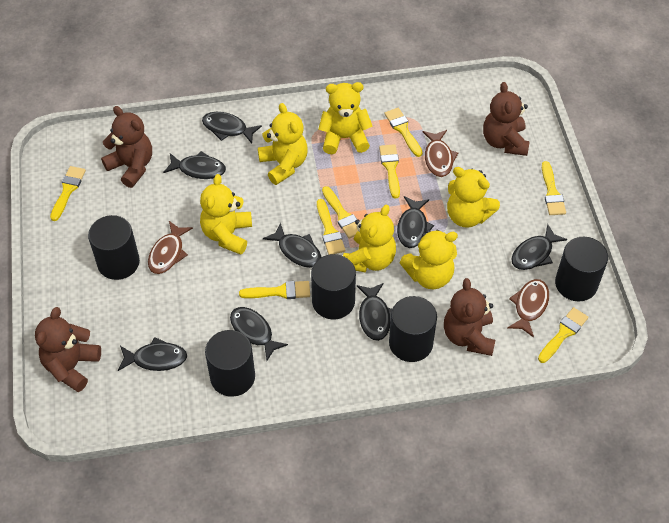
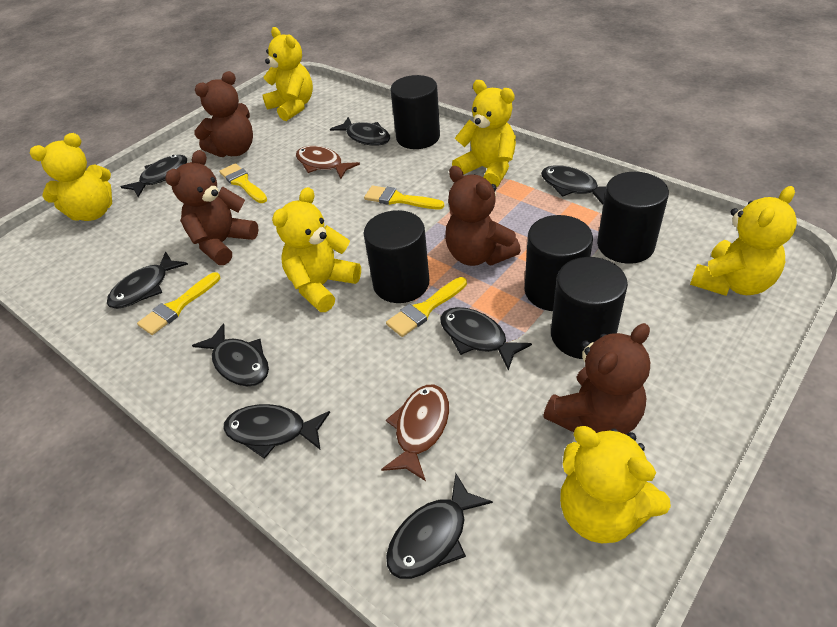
brown fish: [148,221,193,274] [422,130,458,177] [507,279,549,338] = 3 -> [296,146,360,179] [381,385,449,481] = 2
yellow brush: [50,166,86,221] [239,281,310,299] [317,199,346,255] [322,186,358,239] [379,144,400,198] [384,108,423,157] [538,307,588,363] [542,161,566,215] = 8 -> [137,272,220,335] [219,163,267,203] [364,185,444,209] [386,277,467,337] = 4

